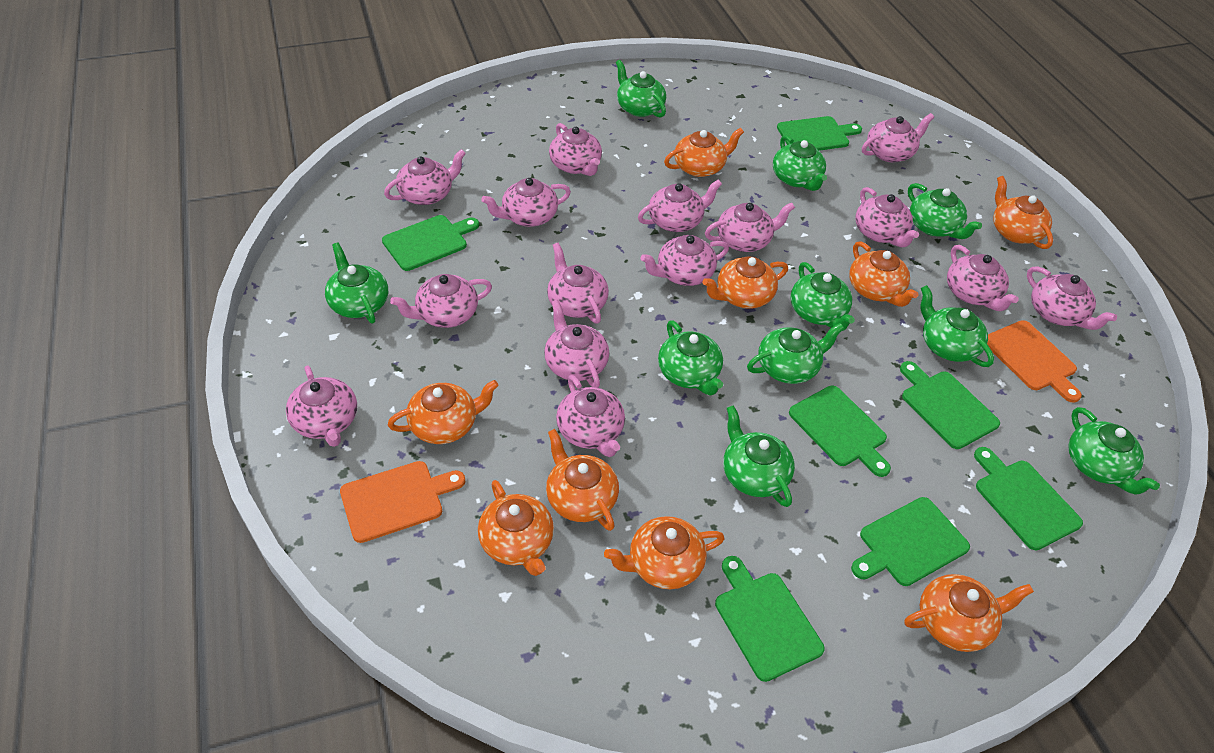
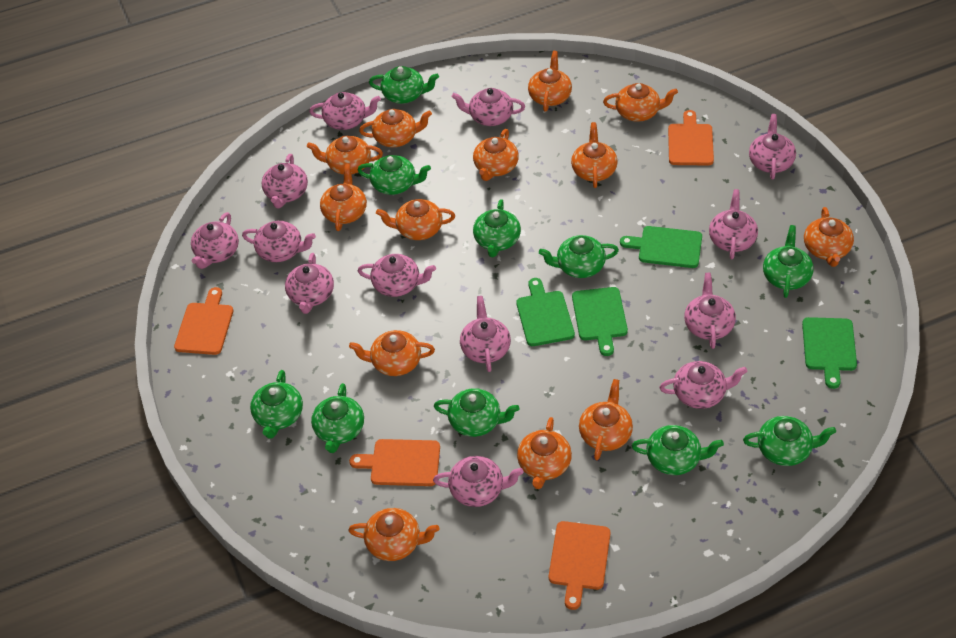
green cutting board: [382,215,479,271] [715,556,825,682] [777,116,862,151] [789,386,891,477] [851,497,970,586] [900,361,1000,449] [974,447,1083,550] = 7 -> [516,278,575,346] [572,287,628,356] [620,226,702,268] [802,317,857,389] = 4
orange cutting board: [340,461,466,543] [987,320,1082,403] = 2 -> [174,287,233,355] [349,439,440,486] [549,521,610,610] [668,110,714,165] = 4
orange teapot: [388,380,499,444] [478,480,554,576] [546,429,619,531] [604,516,725,589] [664,128,744,177] [703,257,788,309] [849,241,918,307] [904,574,1034,652] [993,176,1053,249] = 9 -> [307,136,383,175] [320,164,367,231] [348,508,440,561] [349,330,435,376] [359,109,432,147] [376,199,455,240] [473,129,519,181] [517,417,572,489] [528,51,572,112] [571,122,618,188] [579,379,633,460] [603,83,678,122] [804,207,854,267] = 13
pink teapot: [286,365,357,447] [384,149,466,205] [390,274,492,328] [481,178,571,227] [544,300,609,388] [547,243,609,324] [549,123,602,176] [556,375,625,457] [638,179,722,232] [641,235,729,286] [705,202,795,252] [856,187,919,247] [862,113,934,162] [947,245,1019,311] [1027,266,1117,330] = 15 -> [191,212,239,269] [242,221,316,262] [262,154,308,208] [285,253,334,314] [309,92,381,130] [358,254,436,297] [433,456,524,507] [452,88,525,126] [460,296,511,372] [659,361,747,409] [684,273,736,349] [709,189,758,260] [749,114,796,180] = 13

